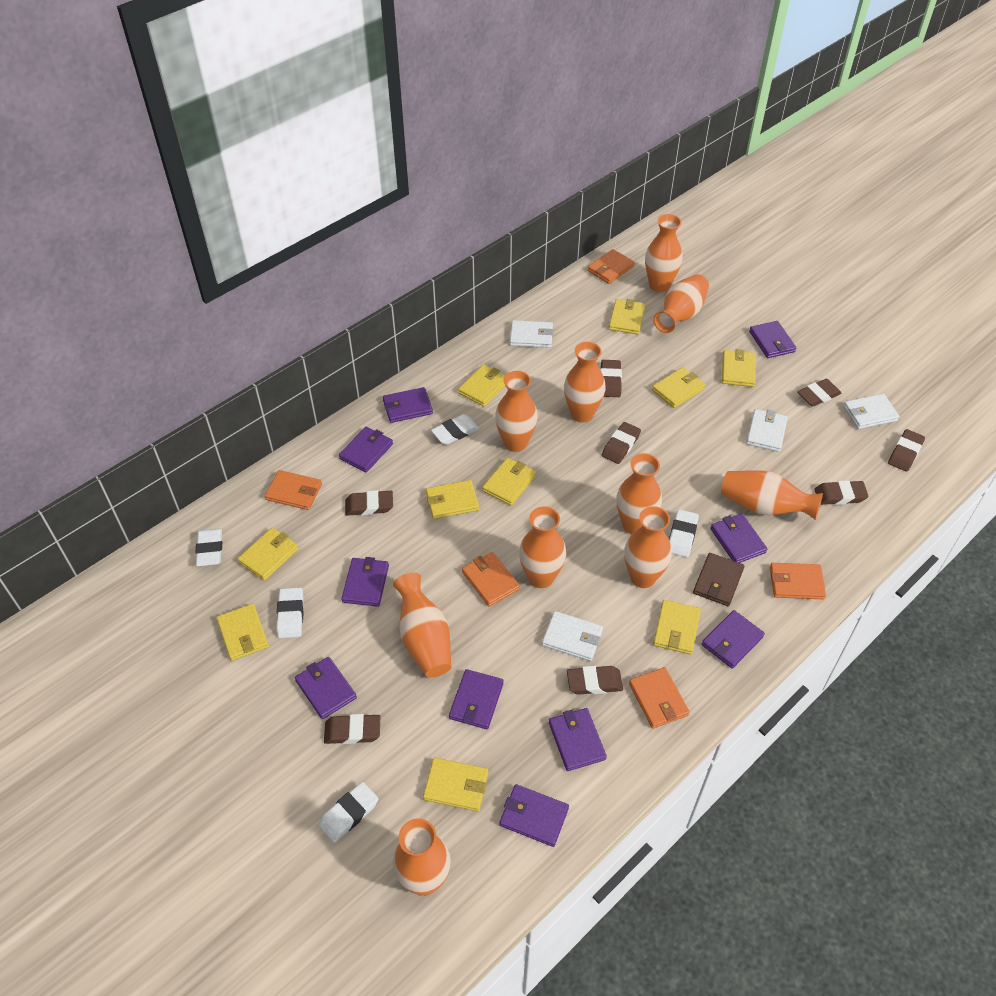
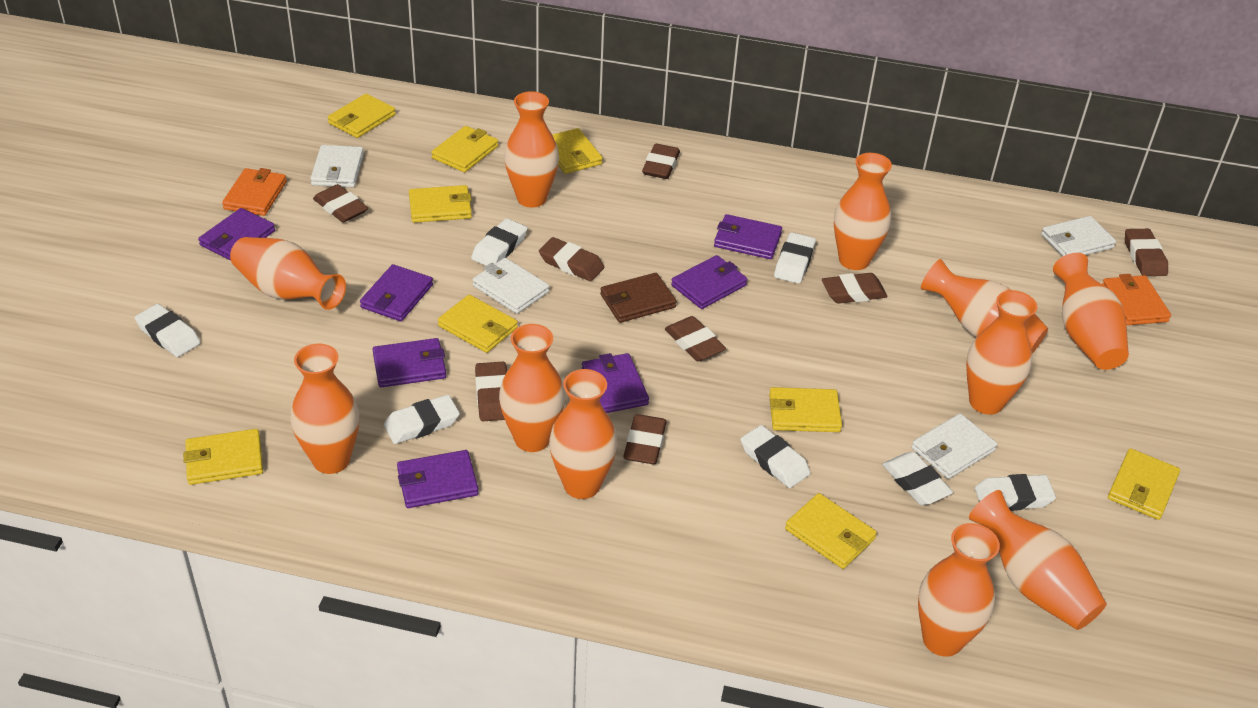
orange vase: [393,573,451,678] [393,818,451,896] [495,371,538,452] [519,507,566,588] [564,342,606,423] [616,453,662,534] [624,506,672,588] [645,214,683,292] [653,274,709,333] [721,470,823,520] = 10 -> [230,237,346,310] [290,344,359,474] [499,324,565,452] [504,91,559,208] [549,369,618,499] [834,153,892,270] [918,523,1000,657] [921,259,1048,353] [966,290,1037,415] [969,490,1107,630] [1053,253,1129,370] = 11
orange wallet: [265,470,322,510] [462,552,520,607] [587,249,635,284] [629,667,689,729] [770,563,826,599] = 5 -> [222,168,287,216] [1102,274,1171,325] = 2
purple wallet: [295,657,357,719] [339,427,393,473] [342,557,389,607] [383,387,433,423] [449,669,504,729] [499,784,569,847] [549,708,607,771] [702,610,765,669] [710,513,767,563] [749,321,796,358] = 10 -> [198,208,275,261] [360,264,433,321] [373,338,446,387] [397,450,479,508] [582,353,649,413] [671,255,747,309] [714,214,782,259] = 7
white eraser: [195,528,222,566] [276,588,304,638] [318,782,378,843] [431,414,479,445] [669,509,699,557] = 5 -> [135,304,201,357] [384,395,460,444] [471,218,527,266] [740,425,810,488] [774,232,816,283] [882,452,953,505] [975,474,1056,511] = 7
yellow wallet: [216,604,269,661] [238,528,299,581] [423,758,488,812] [426,480,479,519] [458,365,505,407] [482,458,536,506] [609,299,646,335] [652,367,705,408] [653,600,701,655] [722,349,756,387] = 10 -> [183,429,263,485] [328,94,396,138] [409,185,472,223] [431,126,498,172] [438,295,518,353] [552,128,603,174] [769,387,842,432] [785,493,877,569] [1108,448,1180,520] = 9

